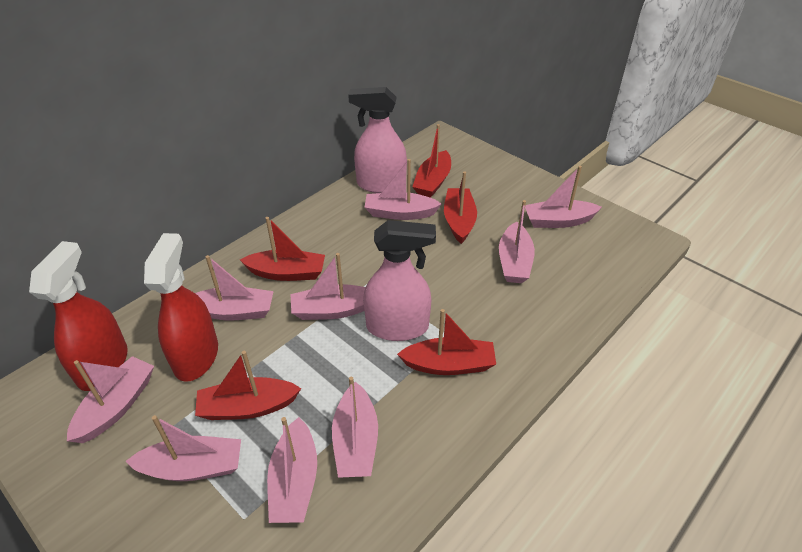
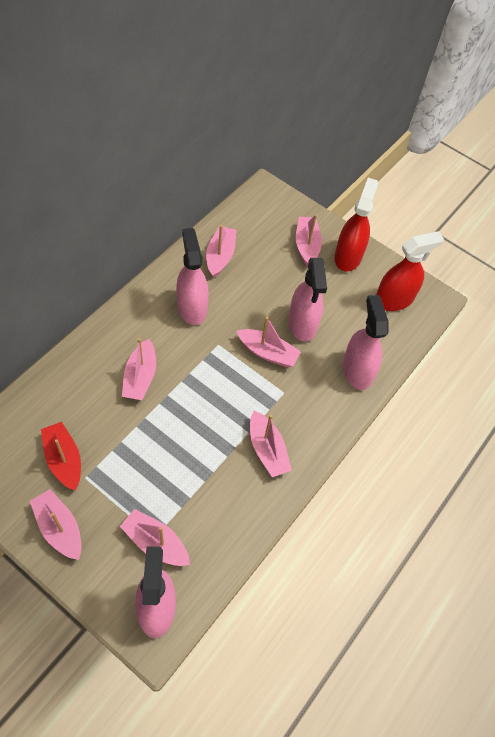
pink boat: [67,356,154,443] [126,415,241,481] [195,255,274,321] [267,417,317,523] [290,253,366,320] [332,377,378,478] [364,159,442,220] [499,200,535,283] [525,166,602,228] = 9 -> [30,489,81,560] [120,509,190,566] [122,338,156,400] [206,225,237,278] [236,317,301,367] [250,410,292,477] [296,214,322,267] = 7
pink spray bottle: [348,87,407,193] [363,220,436,341] = 2 -> [135,546,176,638] [176,228,209,325] [288,258,327,342] [343,295,389,390] = 4
red boat: [195,351,301,420] [240,217,325,281] [397,309,496,375] [412,124,451,198] [444,171,477,244] = 5 -> [41,422,81,490] = 1

